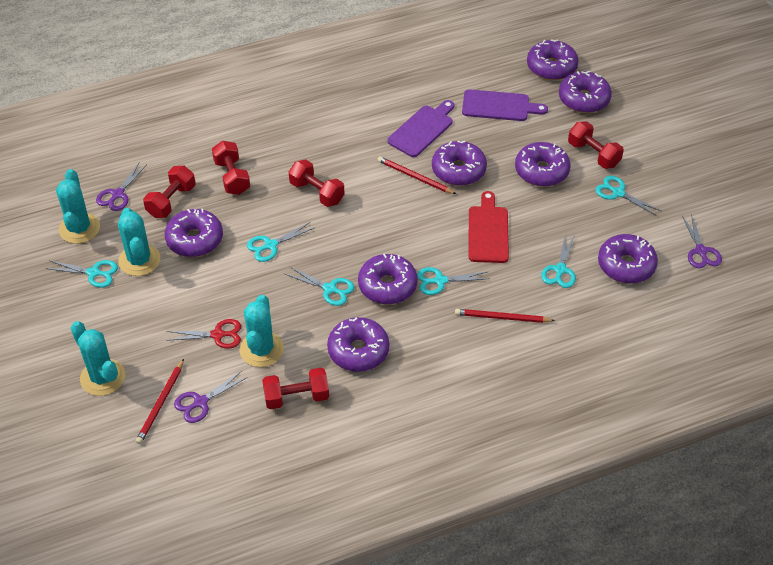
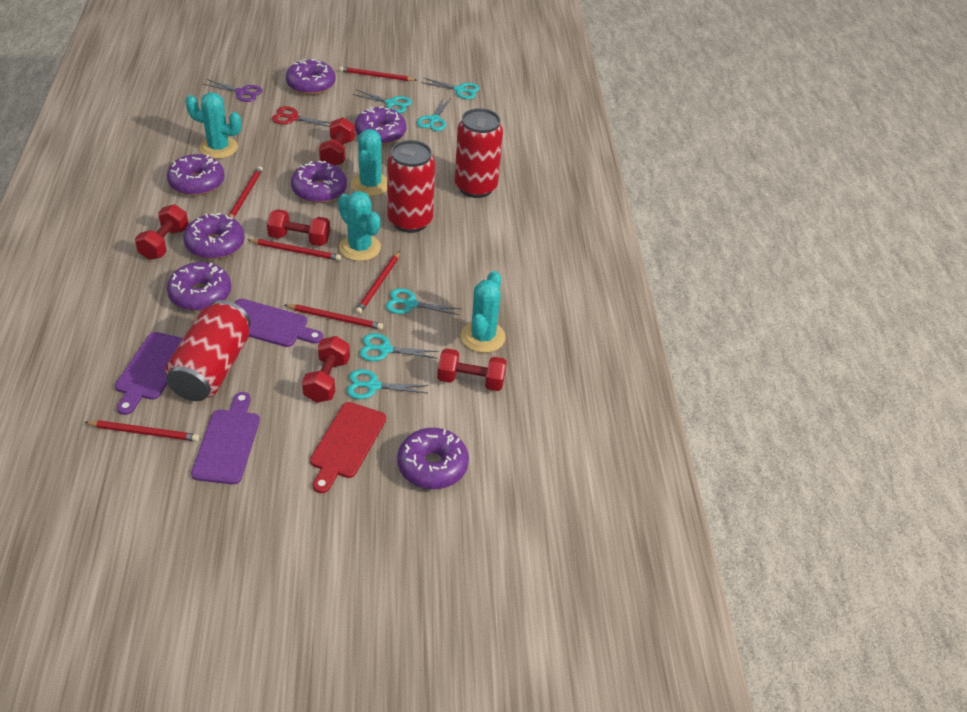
purple cutting board: [387,100,455,157] [462,89,548,121] = 2 -> [115,332,183,415] [191,392,260,484] [234,299,323,347] = 3
purple donut: [165,209,223,257] [327,317,389,372] [358,254,417,304] [432,141,487,186] [515,142,571,187] [527,39,579,80] [559,71,612,113] [598,234,658,284] = 8 -> [167,154,224,196] [167,262,231,311] [183,213,245,259] [286,59,335,95] [291,161,347,203] [355,106,406,145] [397,428,469,489] = 7
purple scissors: [96,162,146,211] [174,371,248,423] [682,214,722,268] = 3 -> [203,79,263,102] = 1
red can: none = 0 -> [165,300,251,401] [387,140,435,233] [455,108,503,198] = 3
red pencil: [136,359,184,444] [377,156,456,194] [455,309,555,323] = 3 -> [84,420,199,441] [229,166,263,218] [248,239,341,261] [285,304,383,330] [339,66,417,81] [355,251,400,314] = 6

